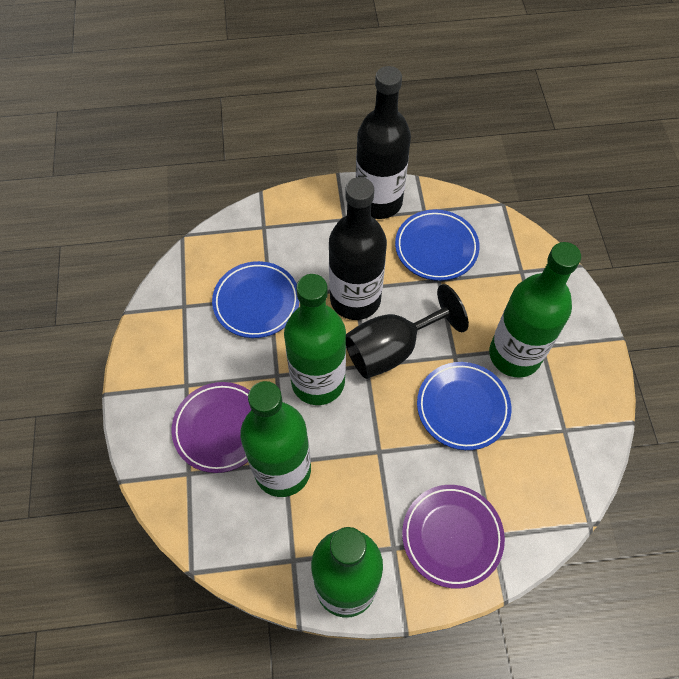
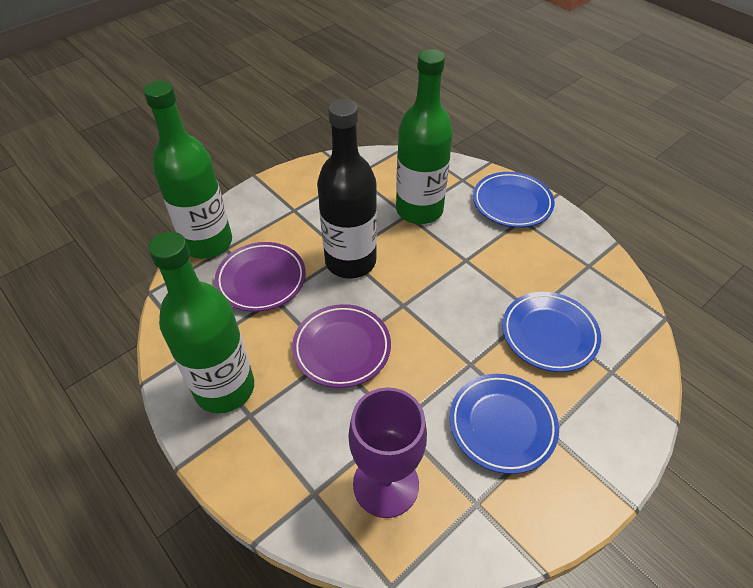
black bottle: [329,177,387,320] [356,66,411,219] = 2 -> [317,99,377,279] = 1
black goblet: [346,284,469,379] = 1 -> none = 0
green bottle: [240,381,311,497] [284,274,346,405] [311,527,383,618] [489,242,581,378] = 4 -> [143,81,232,259] [148,232,254,413] [396,49,453,224] = 3
purple goblet: none = 0 -> [348,387,427,518] = 1

